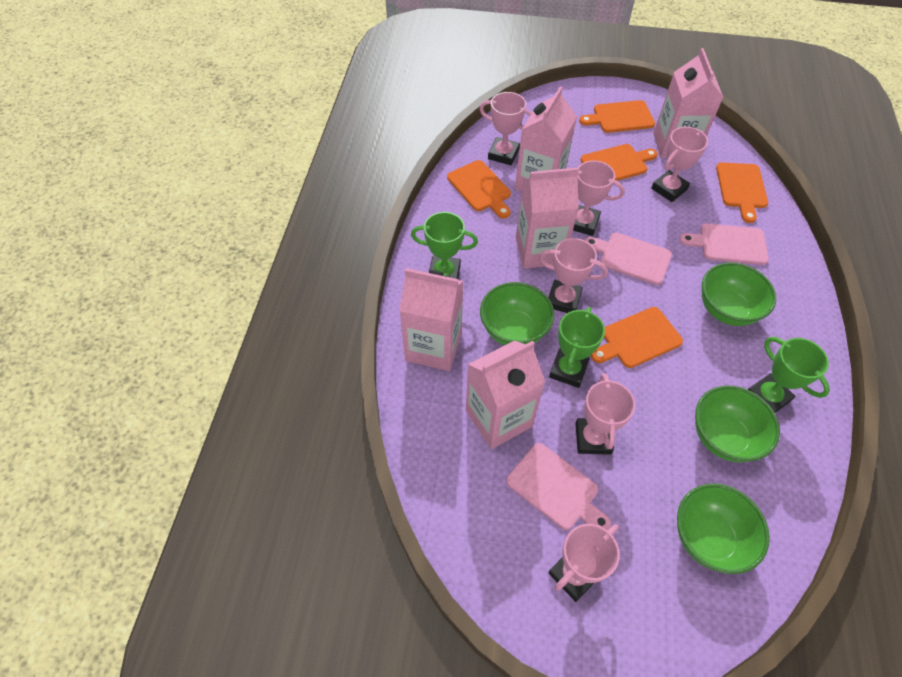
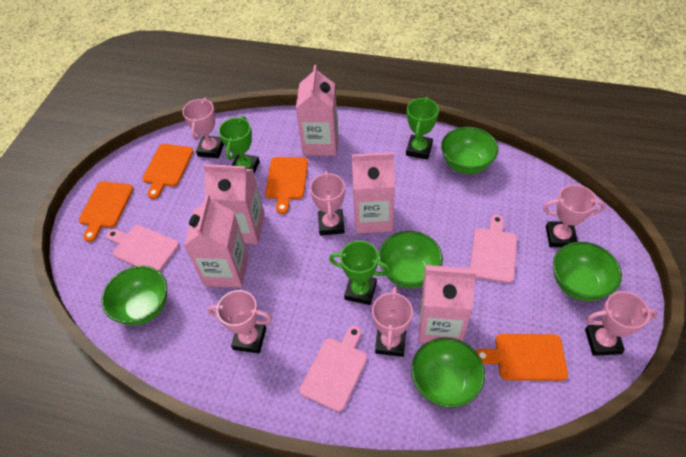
green bowl: [480,282,554,345] [677,483,770,574] [695,386,780,462] [702,263,776,326] = 4 -> [101,266,167,325] [378,231,443,288] [411,337,485,408] [441,127,498,174] [553,242,622,301] = 5
orange cutting board: [447,160,511,218] [579,100,655,133] [581,144,658,181] [591,307,683,368] [716,162,768,223] = 5 -> [79,181,133,242] [142,144,194,199] [265,157,308,214] [476,334,568,381] = 4

